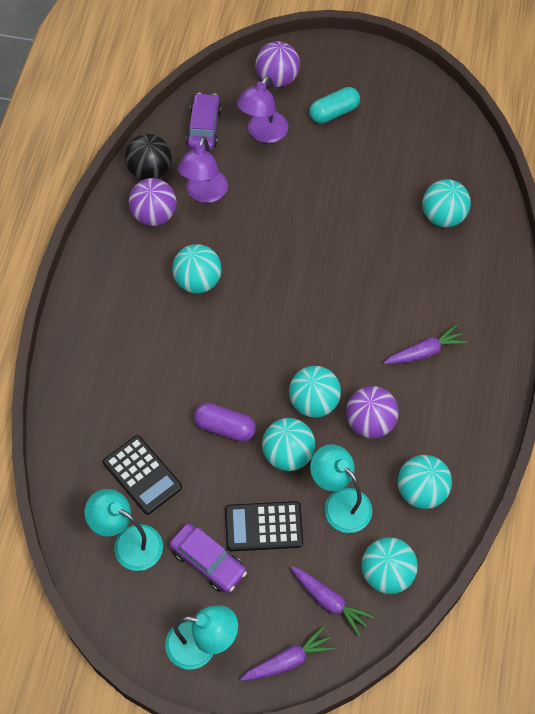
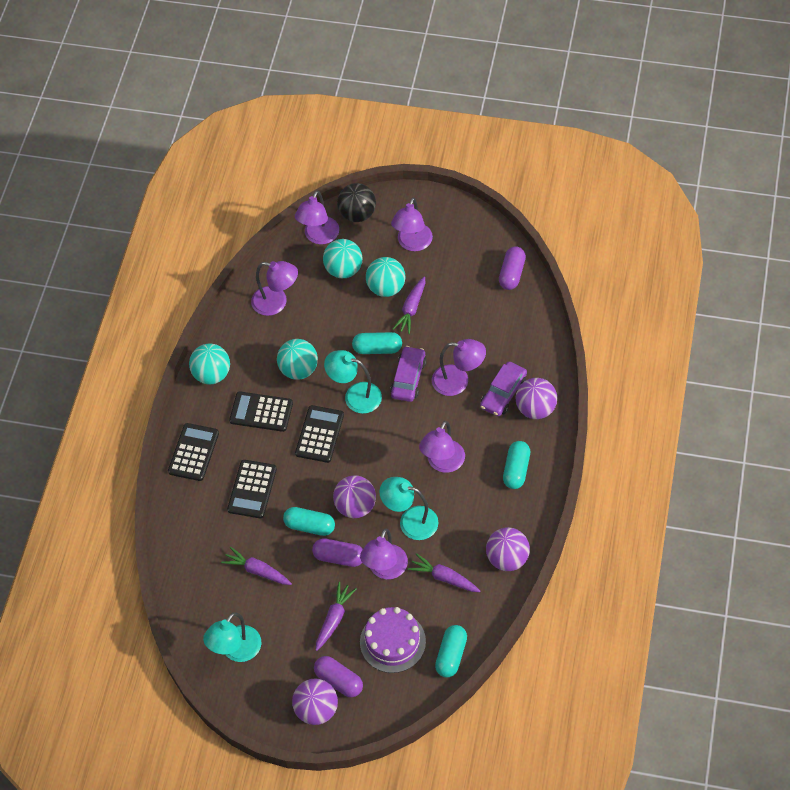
black calculator: [103,435,182,515] [225,501,303,551] = 2 -> [168,423,219,481] [227,460,277,518] [229,392,293,432] [295,405,344,463] = 4
purple ball: [129,178,177,226] [256,41,300,87] [346,386,399,438] = 3 -> [292,678,338,725] [333,475,376,518] [486,527,530,571] [516,378,557,419] = 4
purple cake: none = 0 -> [360,607,426,673] = 1
purple capsule: [194,403,256,442] = 1 -> [312,538,363,567] [314,656,363,697] [499,246,526,290] = 3
purple carrot: [240,626,336,681] [291,566,375,637] [383,324,467,364] = 3 -> [221,547,292,585] [315,582,357,651] [393,276,425,334] [408,553,480,592] = 4
purple lamp: [178,137,228,203] [237,76,289,143] = 2 -> [251,261,298,316] [295,190,339,244] [360,529,408,579] [391,197,433,251] [419,421,465,473] [432,339,486,396] = 6
turquoise ball: [172,244,222,294] [262,418,315,471] [289,366,341,418] [362,537,418,594] [398,455,452,509] [422,179,471,227] = 6 -> [189,343,230,385] [277,339,318,380] [323,239,362,278] [366,257,405,297] = 4
turquoise capsule: [309,87,360,124] = 1 -> [283,507,335,536] [352,332,402,354] [435,625,467,677] [503,441,530,489] = 4

